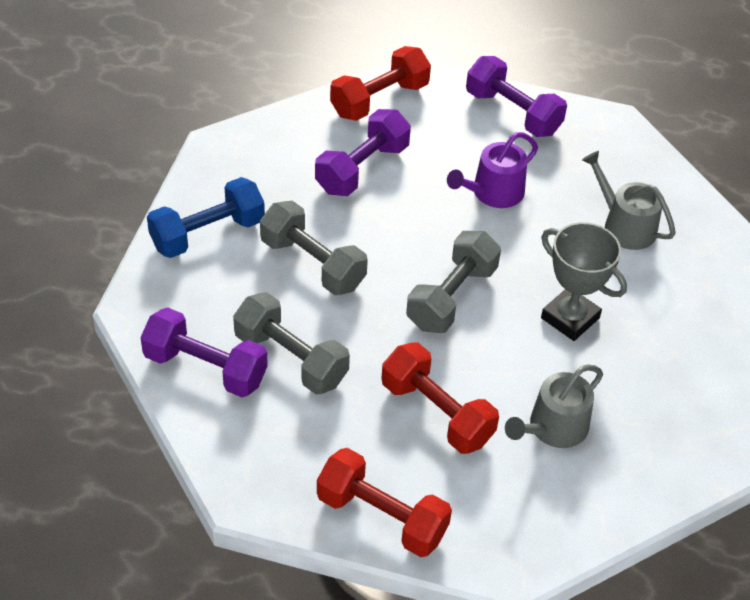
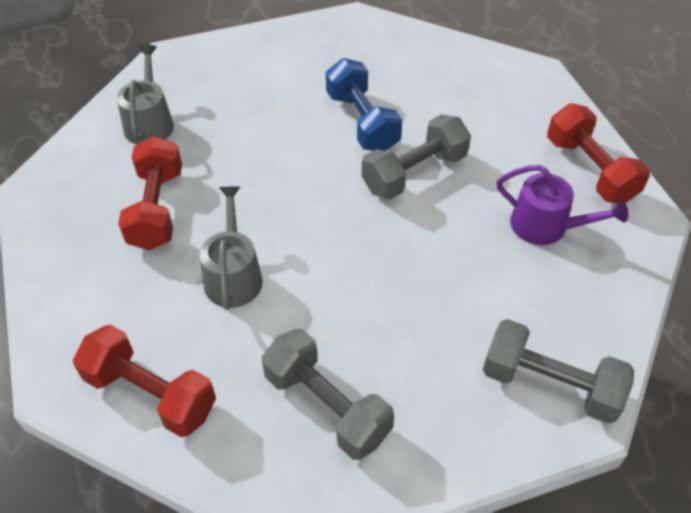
grey trophy: [541,222,627,341] = 1 -> none = 0
purple dumbbell: [140,307,268,397] [315,109,411,196] [466,56,567,137] = 3 -> none = 0

